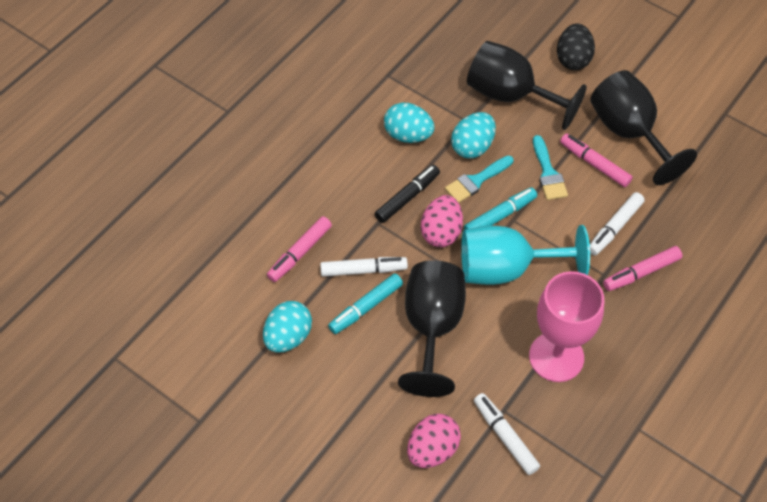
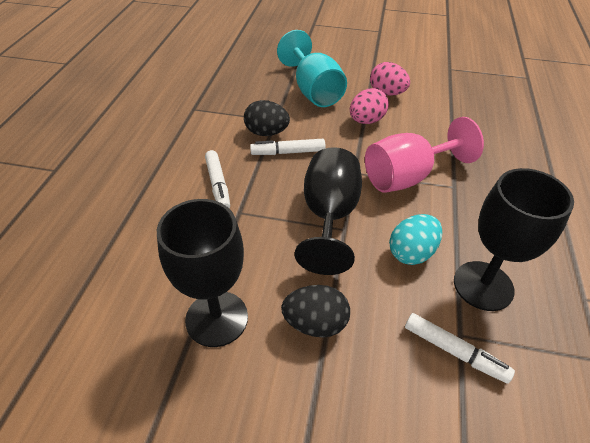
black egg: [557,23,595,70] = 1 -> [244,100,290,136] [281,285,350,337] = 2
black marker: [375,165,440,223] = 1 -> none = 0
pink marker: [267,216,332,282] [560,133,633,187] [603,246,682,291] = 3 -> none = 0
turquoise brush: [445,156,513,203] [533,135,568,200] = 2 -> none = 0
turquoise egg: [263,301,312,353] [384,103,435,143] [451,112,496,158] = 3 -> [389,214,442,265] = 1
turquoise marker: [328,274,403,334] [464,187,537,230] = 2 -> none = 0

